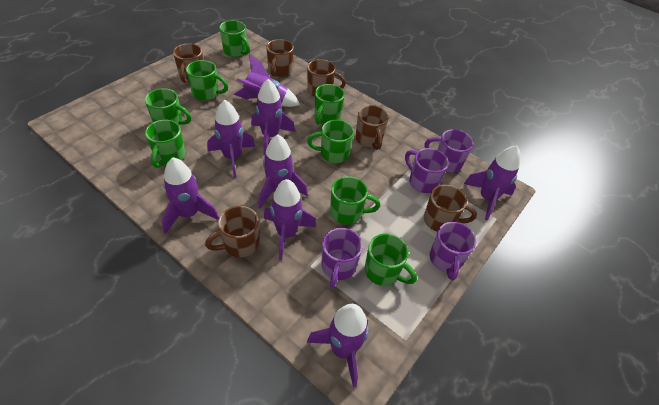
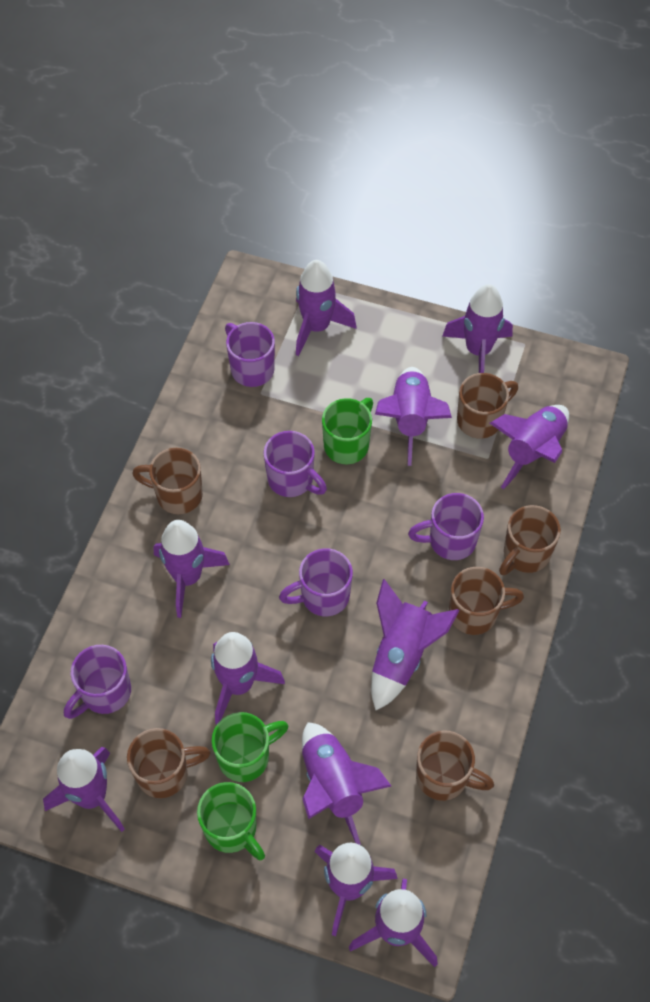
green mug: [145,88,191,126] [145,120,185,168] [186,60,228,101] [219,20,250,57] [307,120,354,163] [315,84,345,125] [330,176,380,225] [365,233,417,286] = 8 -> [197,782,265,860] [212,712,288,782] [322,398,373,464] = 3
purple mug: [322,228,363,288] [405,148,449,193] [425,129,474,173] [429,222,476,281] = 4 -> [64,645,131,719] [225,322,275,387] [263,431,327,497] [279,548,353,616] [408,493,484,560] = 5
purple rocket: [162,157,219,234] [207,100,255,178] [233,55,300,107] [251,79,295,154] [258,134,308,208] [264,179,316,260] [307,304,369,387] [464,145,521,220] = 8 -> [43,747,125,832] [153,520,230,618] [211,632,285,724] [296,260,356,356] [302,722,391,845] [314,843,398,936] [349,879,438,967] [371,579,460,710] [375,367,452,466] [442,284,513,373] [490,405,569,489] = 11

